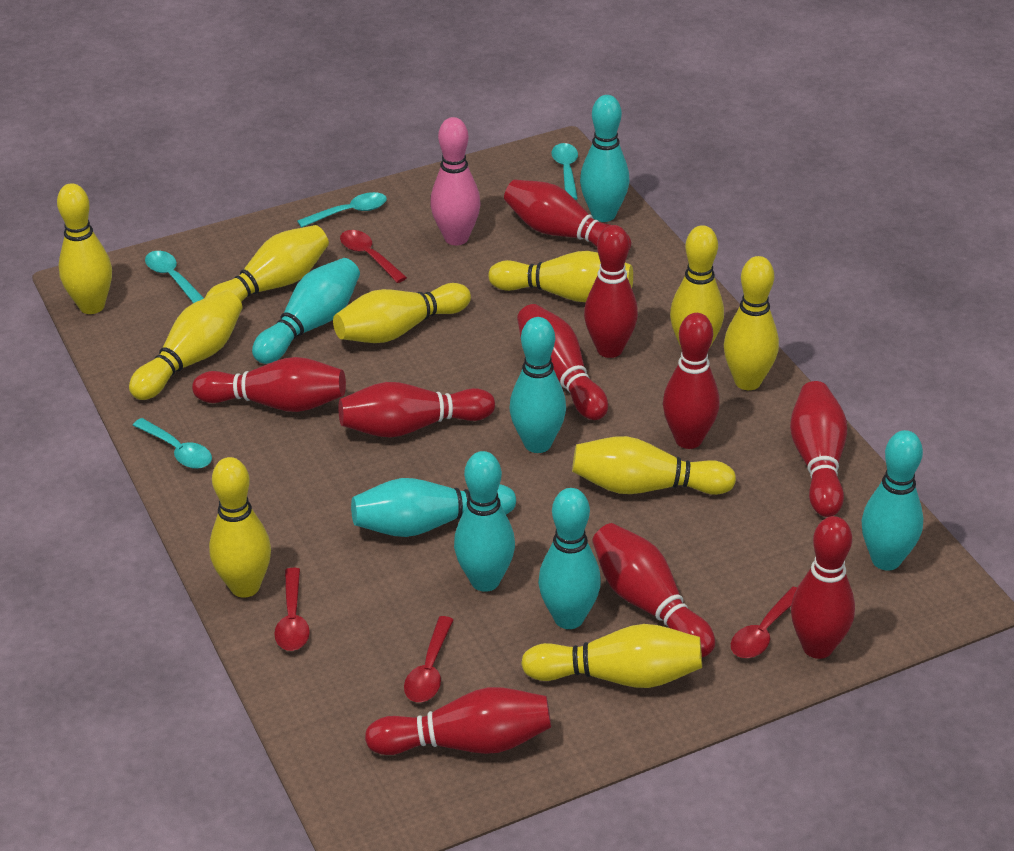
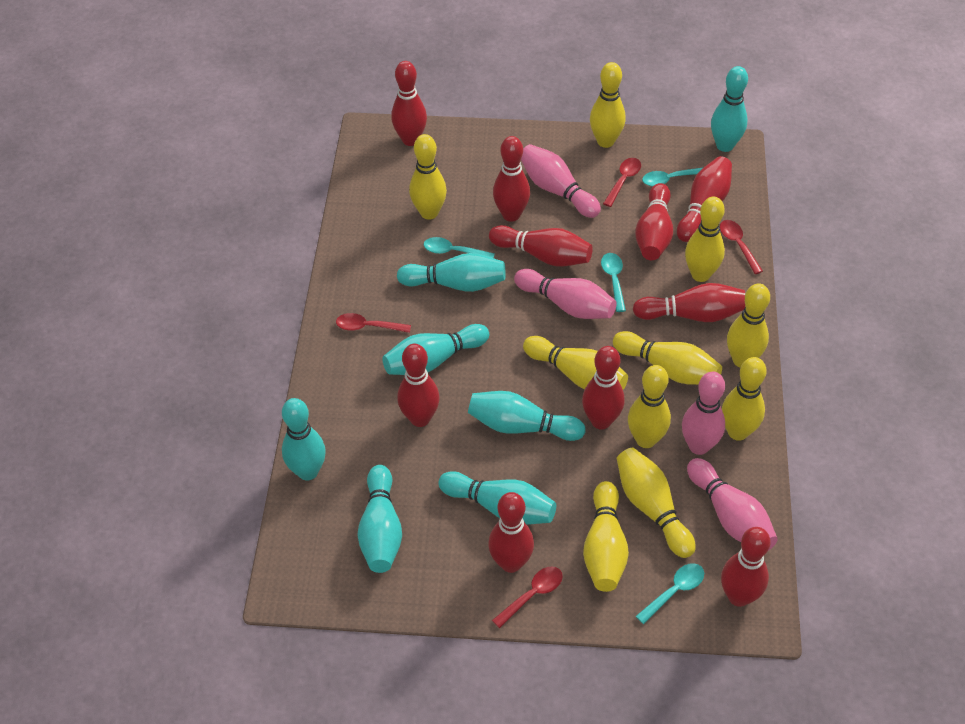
pink bowling pin: [430,117,481,245] = 1 -> [514,269,617,319] [521,144,601,218] [682,372,725,455] [687,458,777,551] = 4

